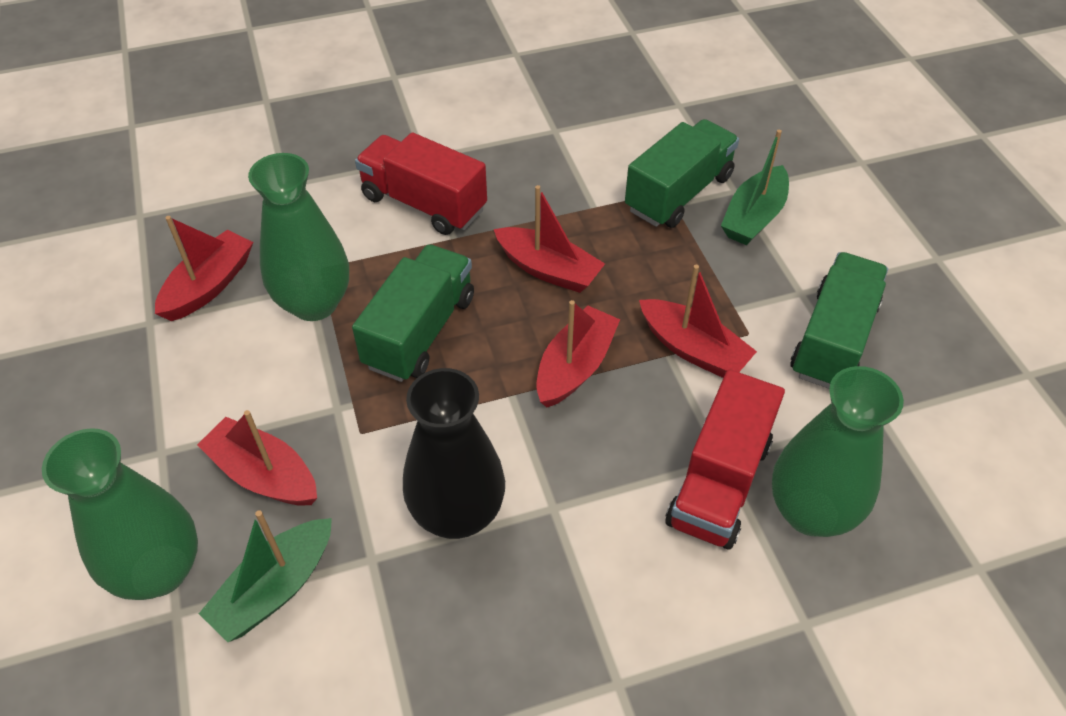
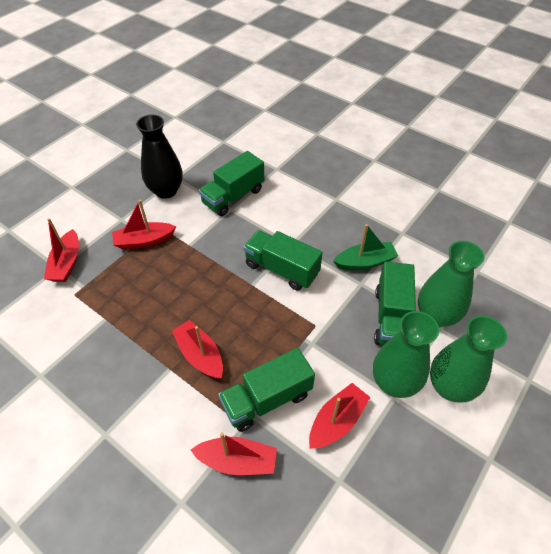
green boat: [199,510,332,642] [721,130,789,245] = 2 -> [333,224,398,270] = 1
green truck: [352,244,474,382] [625,119,739,228] [790,252,888,389] = 3 -> [199,151,264,216] [218,348,315,432] [243,230,322,291] [374,262,416,346] = 4
red truck: [355,132,487,235] [665,369,785,549] = 2 -> none = 0

